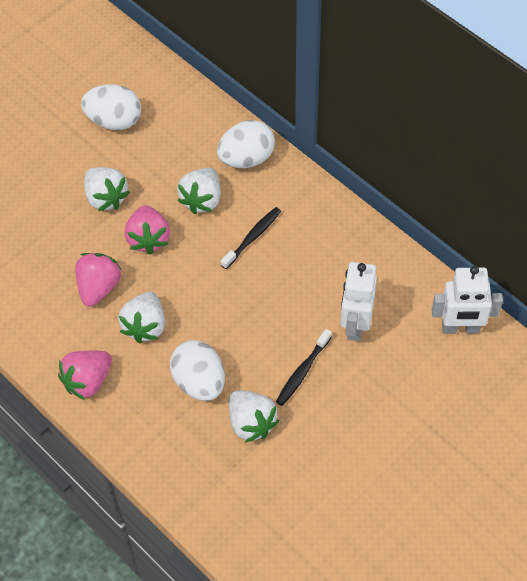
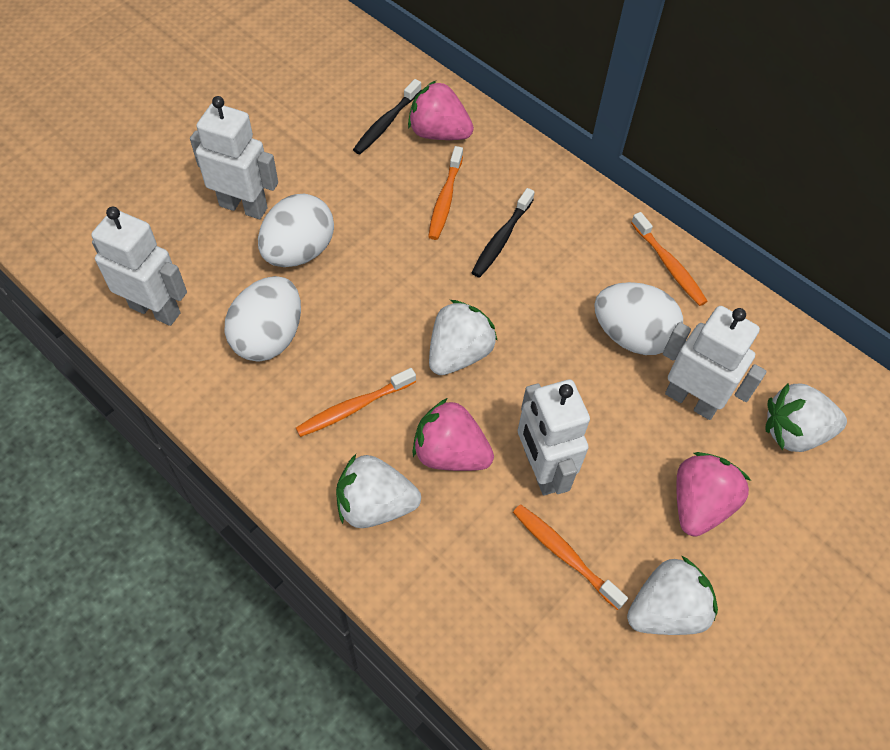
orange toothbrush: none = 0 -> [296,368,416,437] [428,146,463,240] [513,504,628,610] [631,212,708,306] = 4
white robot: [340,262,377,342] [432,266,503,334] = 2 -> [91,207,187,326] [190,96,278,219] [518,379,590,496] [663,306,767,420] = 4

